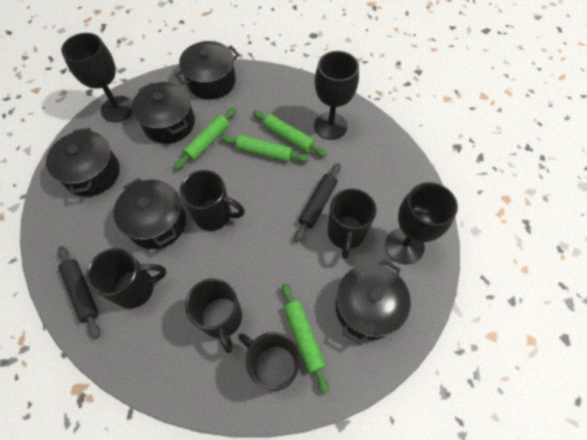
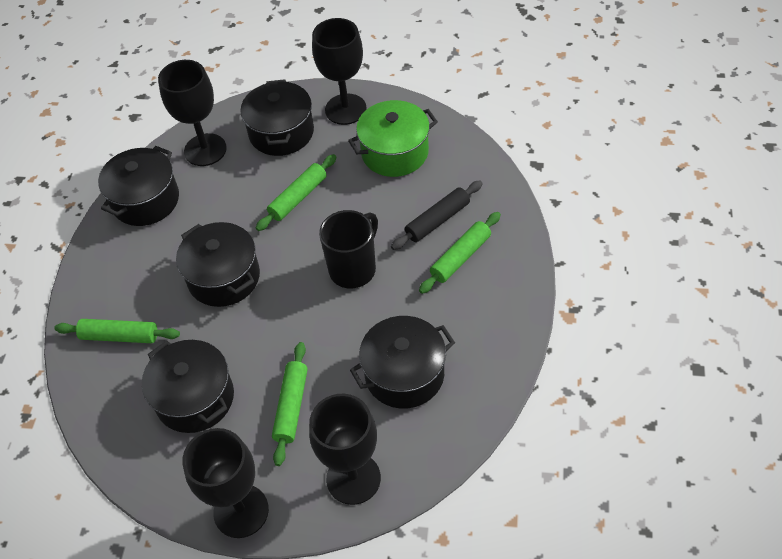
black goblet: [61,33,132,122] [314,51,359,140] [385,182,458,264] = 3 -> [158,60,227,166] [182,428,269,538] [309,394,381,505] [312,18,367,125] = 4
black mug: [86,248,167,308] [180,170,245,231] [185,278,242,354] [238,332,300,391] [328,188,376,259] = 5 -> [319,210,378,288] = 1
black rolling pin: [58,246,100,339] [295,163,341,242] = 2 -> [391,181,483,250] = 1
green pot: none = 0 -> [348,100,438,177] = 1

